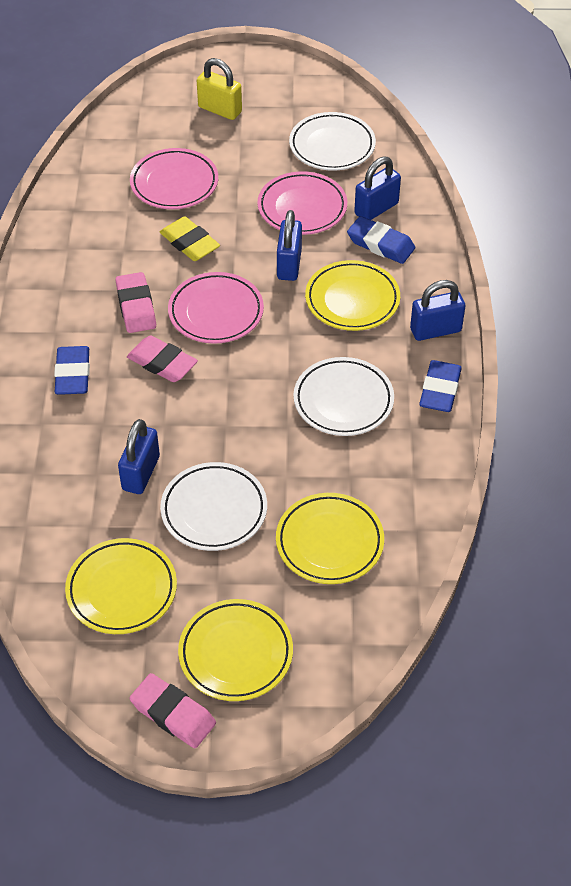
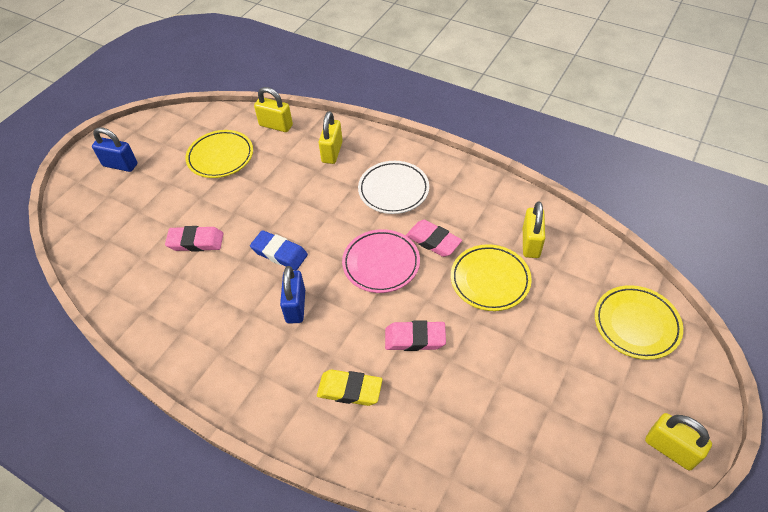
blue eraser: [54,346,90,395] [347,216,415,264] [419,360,462,412] = 3 -> [250,230,308,270] = 1
blue padlock: [118,419,160,494] [277,210,302,281] [354,157,401,220] [410,280,465,341] = 4 -> [92,127,137,172] [280,266,305,324] = 2
pink plate: [130,148,218,209] [168,272,264,344] [257,171,347,235] = 3 -> [342,229,420,293] = 1
white plate: [160,462,267,551] [289,112,376,171] [293,357,394,436] = 3 -> [358,161,429,214] = 1
yellow padlock: [197,58,242,120] = 1 -> [254,87,293,132] [319,111,343,164] [523,202,545,258] [645,413,712,470] = 4
yellow plate: [65,538,177,634] [178,599,293,701] [276,493,384,584] [305,260,400,331] = 4 -> [185,130,253,178] [451,244,532,311] [595,285,683,360] = 3

